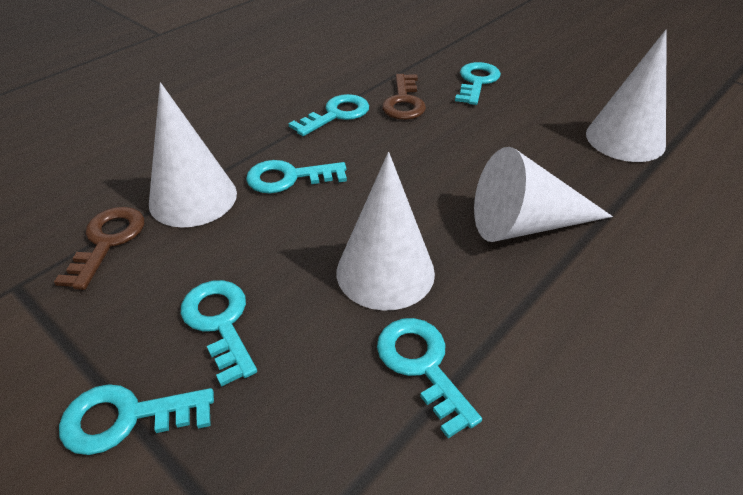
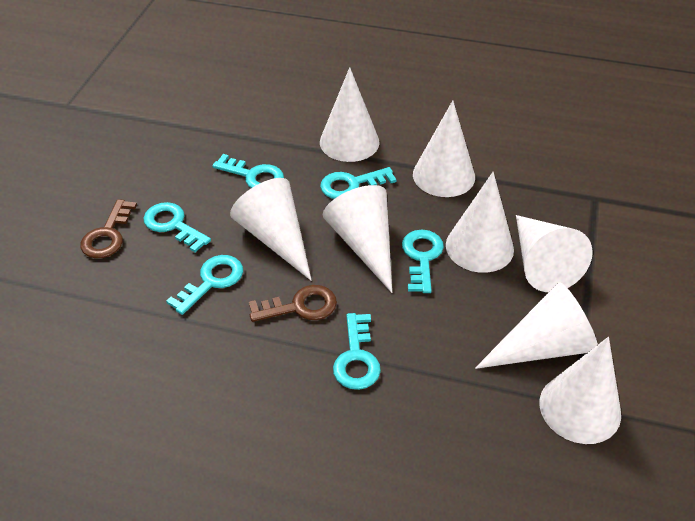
white cone: [149,82,237,227] [337,152,435,311] [474,147,613,242] [586,30,667,162] = 4 -> [230,178,312,281] [320,67,380,162] [323,185,392,293] [413,100,475,197] [446,172,514,273] [475,282,598,369] [516,215,593,292] [539,337,621,444] = 8

